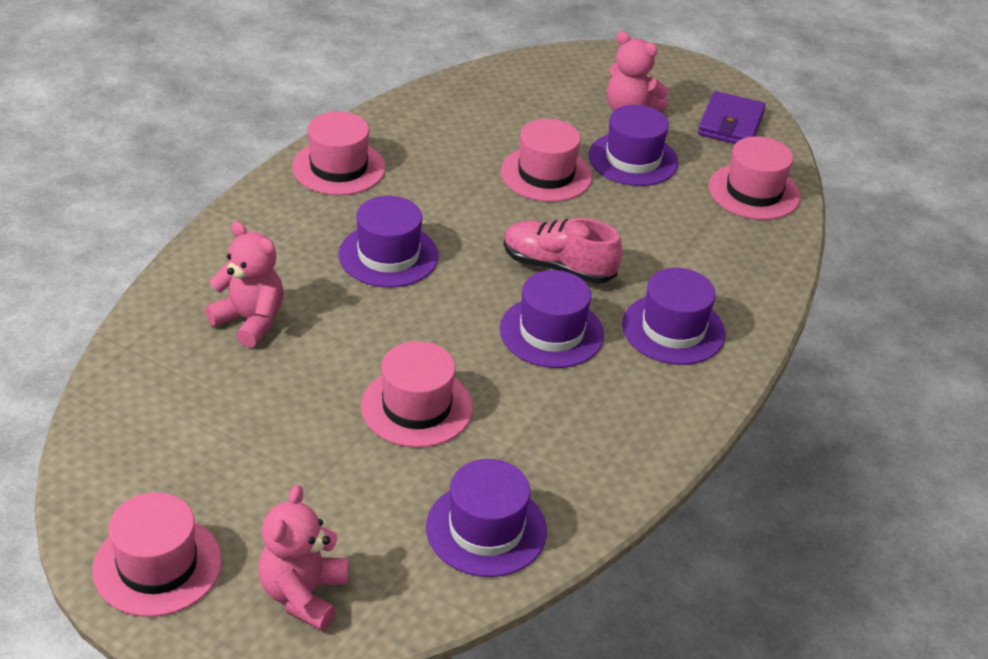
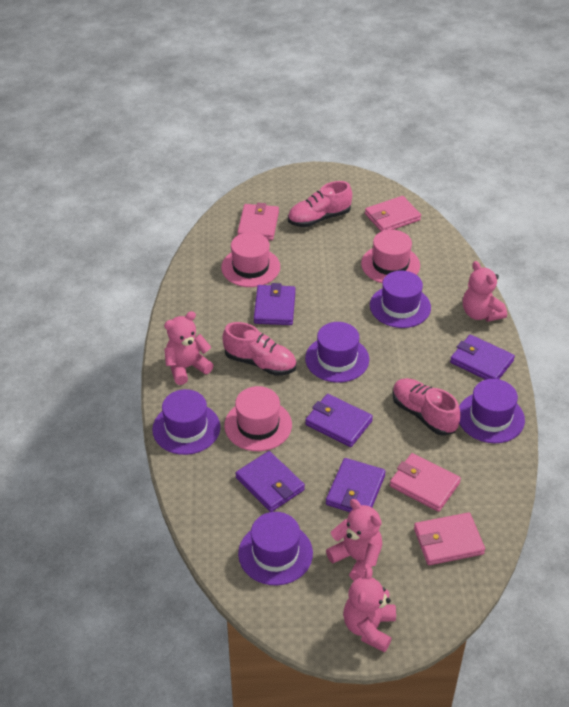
pink hat: [92,492,222,617] [292,111,386,195] [361,341,473,448] [500,119,592,202] [709,136,800,220] = 5 -> [221,232,280,287] [224,386,292,451] [361,230,420,283] = 3
pink shoe: [503,218,622,284] = 1 -> [222,322,296,376] [288,181,352,227] [392,378,461,436] = 3
pink teddy bear: [205,221,284,348] [258,485,348,631] [607,31,669,111] = 3 -> [164,311,214,385] [326,499,382,581] [343,567,396,652] [463,261,507,322] = 4
pink wallet: none = 0 -> [237,203,279,240] [365,196,421,232] [390,453,461,512] [414,512,485,565] = 4
purple wallet: [698,91,766,144] = 1 -> [235,451,305,512] [254,283,295,325] [305,394,373,447] [326,458,386,512] [450,335,515,380] = 5

